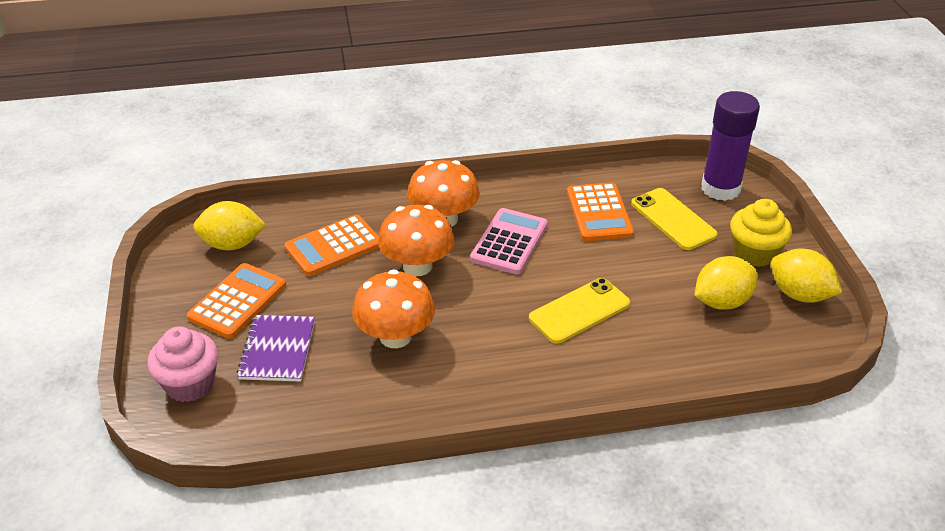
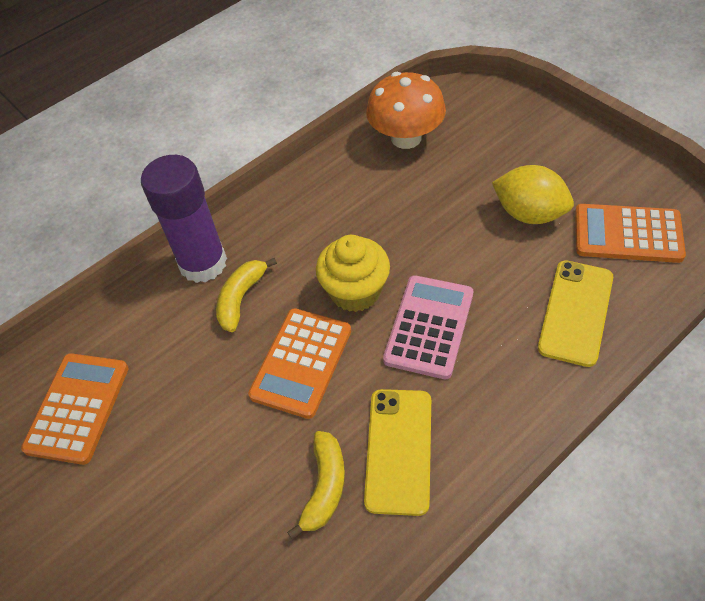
orange mushroom: [352,270,435,348] [378,205,455,276] [407,160,480,227] = 3 -> [366,72,446,149] = 1
pink cupcake: [147,327,218,402] = 1 -> none = 0
purple notebook: [236,315,315,382] = 1 -> none = 0
yellow banana: none = 0 -> [216,258,277,332] [287,431,345,539] = 2
yellow lemon: [193,201,266,250] [695,256,758,310] [771,249,842,303] = 3 -> [492,165,574,224] = 1

